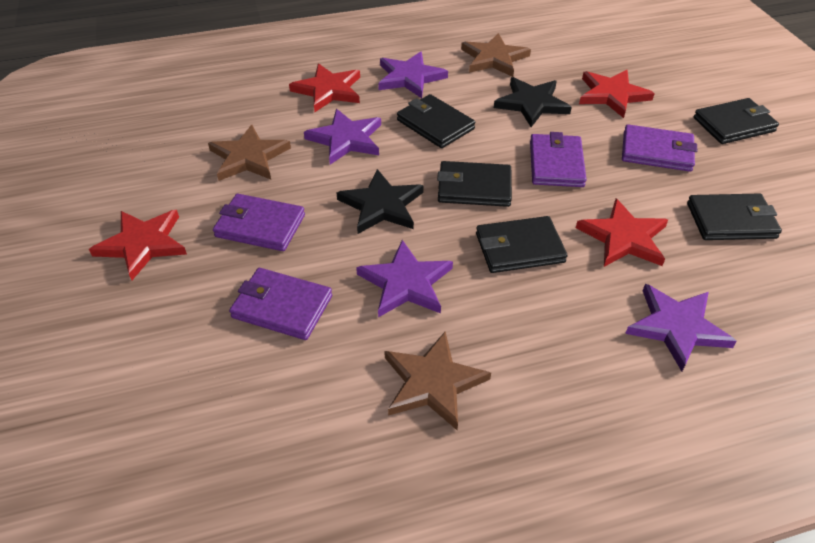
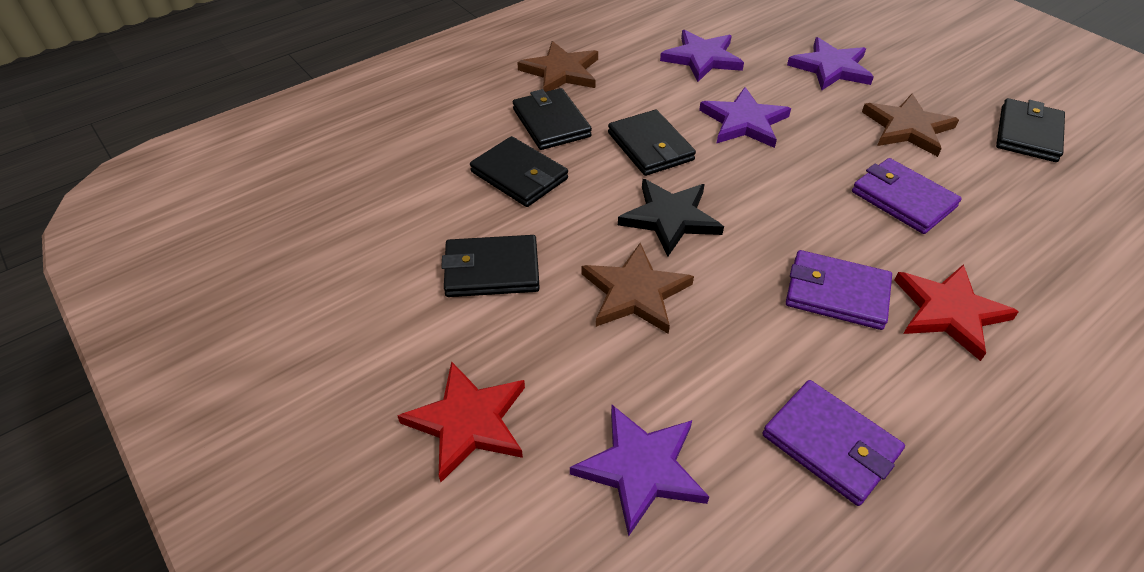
black star: [336,169,424,234] [494,77,572,127] = 2 -> [618,179,724,257] = 1
purple wallet: [213,194,305,251] [229,268,332,340] [530,132,587,187] [622,124,697,172] = 4 -> [762,380,905,506] [786,250,892,330] [852,158,962,234] = 3
red star: [89,210,187,280] [289,63,360,112] [576,198,668,267] [579,70,655,118] = 4 -> [397,361,525,482] [894,265,1019,361] = 2

